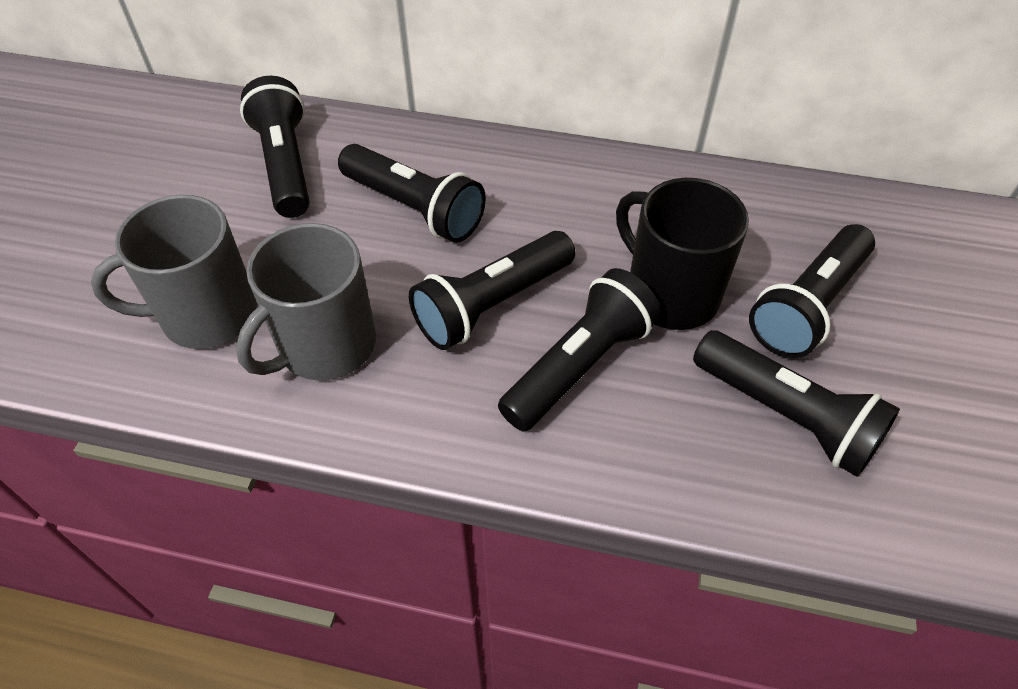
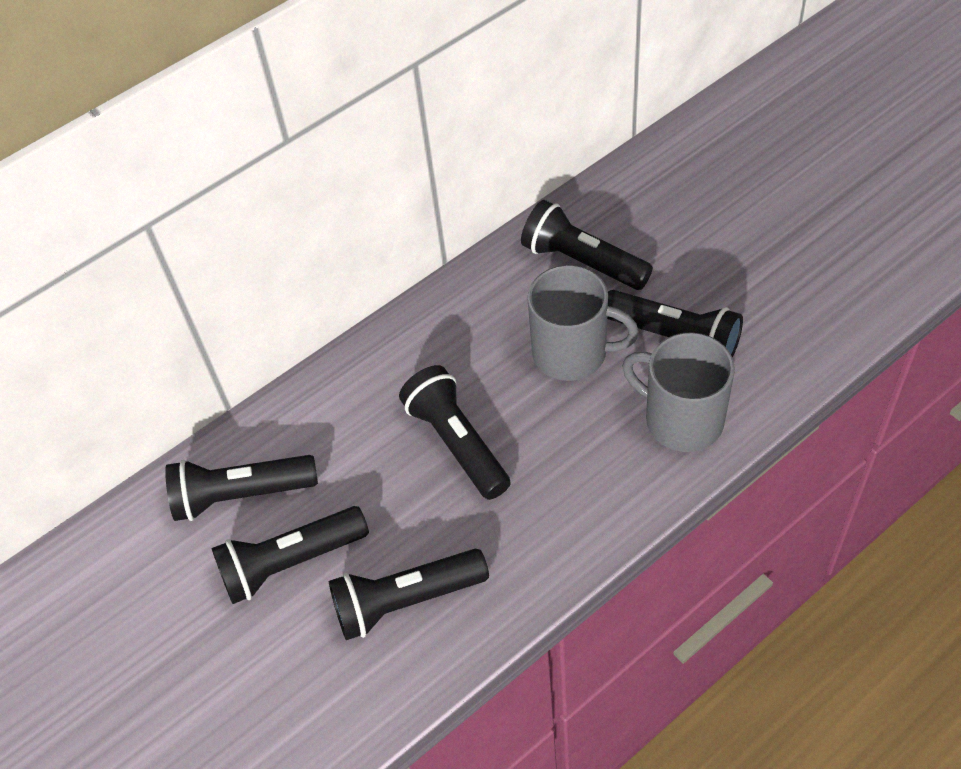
black mug: [616,178,749,330] = 1 -> none = 0

